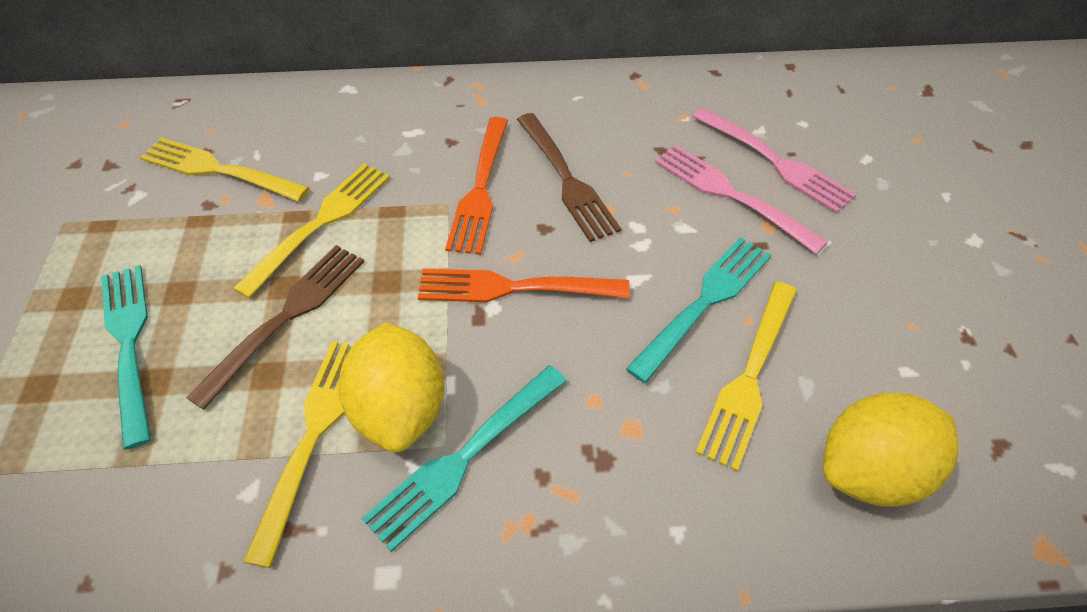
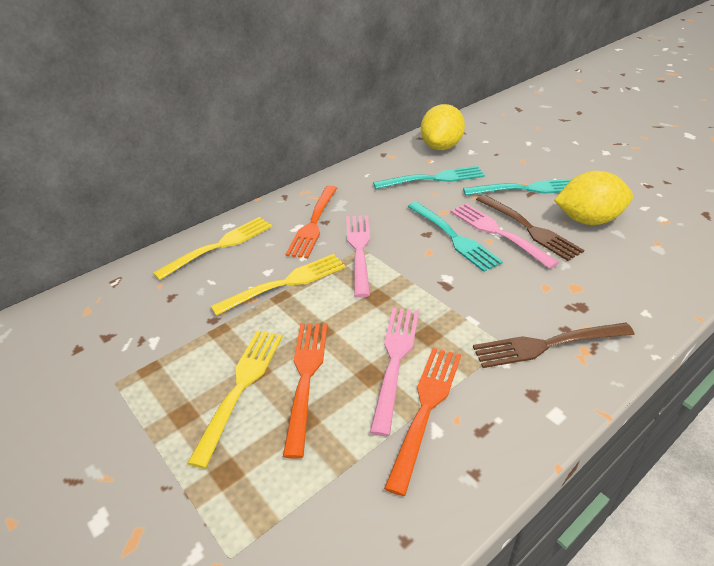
orange fork: [418,269,630,302] [445,117,508,255] = 2 -> [283,323,328,459] [286,186,337,258] [384,348,461,496] = 3
pink fork: [655,144,828,254] [692,107,856,214] = 2 -> [346,215,370,298] [370,308,419,436] [450,203,559,269] = 3
yellow fork: [140,137,309,202] [233,163,390,298] [243,341,349,568] [695,282,797,471] = 4 -> [153,217,272,280] [187,330,283,469] [211,254,346,316] = 3

